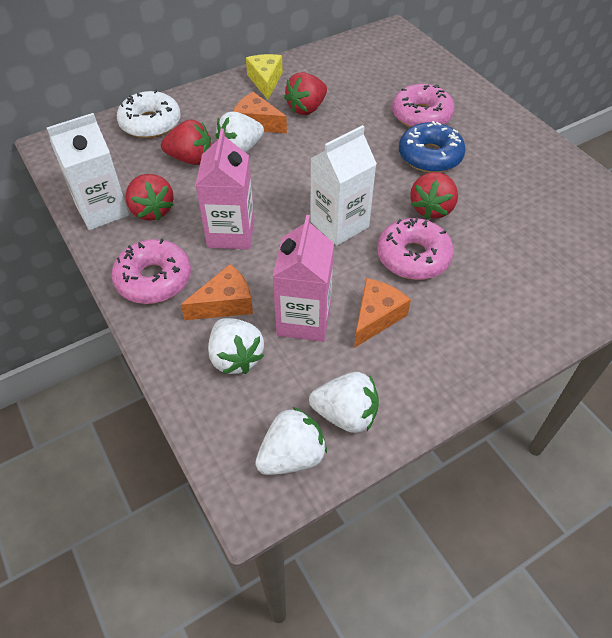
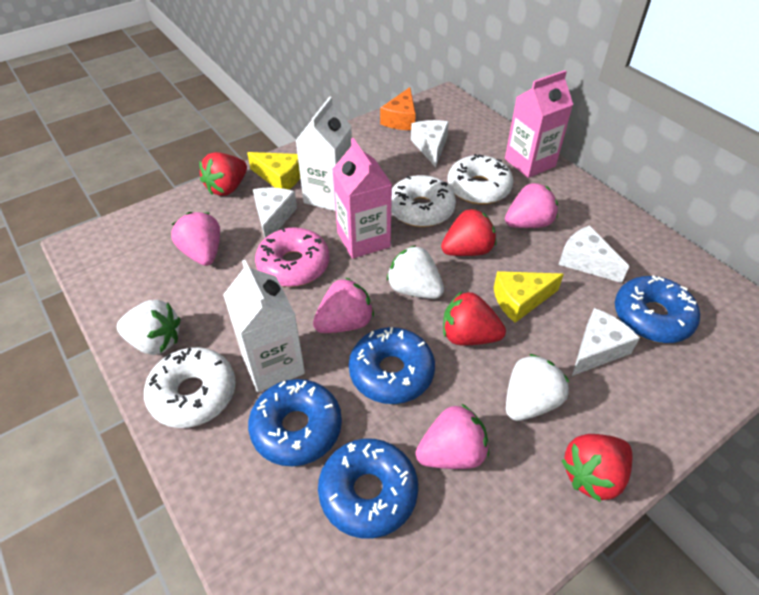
blue donut: [399,121,466,173] = 1 -> [248,379,342,466] [318,439,418,539] [349,327,435,404] [615,275,700,343] = 4
orange cheese: [181,264,253,320] [233,92,287,133] [354,278,411,348] = 3 -> [380,87,416,130] = 1
pink donut: [111,239,191,304] [377,217,454,280] [392,84,455,127] = 3 -> [255,227,330,287] = 1
pink strawberry: none = 0 -> [171,212,220,266] [313,277,374,333] [416,404,489,469] [505,183,558,228] = 4
white cheese: none = 0 -> [253,187,297,238] [411,120,449,167] [558,226,629,283] [572,308,640,376] = 4
white donut: [117,90,181,138] = 1 -> [144,347,236,428] [391,175,456,227] [447,154,513,204] = 3
white strawberry: [208,318,264,374] [216,112,264,153] [255,407,327,475] [309,372,379,433] = 4 -> [117,300,181,355] [387,245,444,299] [506,354,569,421] = 3
yellow cheese: [246,54,283,100] = 1 -> [247,152,300,190] [494,271,564,323] = 2

